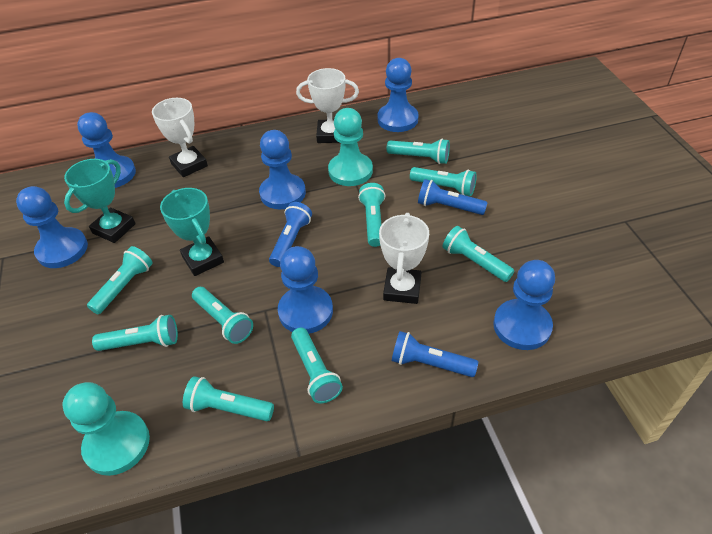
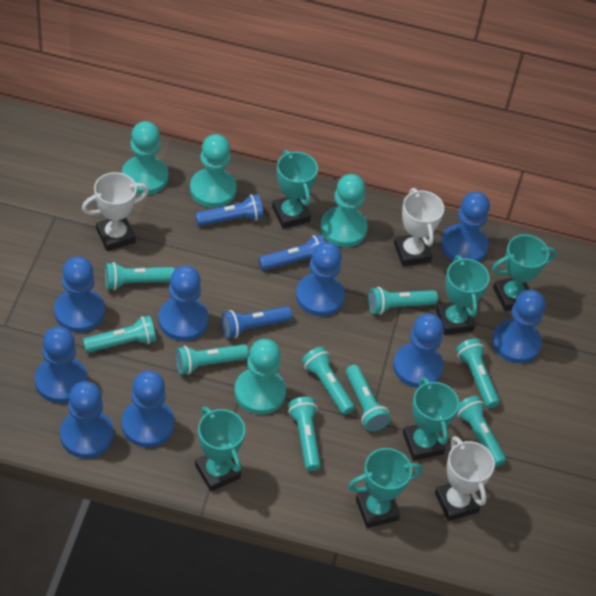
blue pawn: [16,186,88,268] [77,112,136,188] [259,130,306,209] [278,246,333,334] [377,58,419,132] [493,260,555,350] = 6 -> [35,326,87,403] [54,257,105,333] [60,381,114,458] [122,371,175,448] [158,266,209,341] [296,242,345,316] [393,314,444,388] [441,192,490,262] [492,290,545,363] = 9
turquoise pawn: [63,382,150,476] [328,108,373,186] = 2 -> [122,121,168,195] [190,134,237,208] [234,339,286,415] [320,174,368,247] = 4
turquoise trophy: [64,159,136,243] [160,188,224,276] = 2 -> [195,406,245,492] [272,150,318,229] [348,448,423,528] [403,377,459,461] [436,255,490,335] [492,234,557,311] = 6

